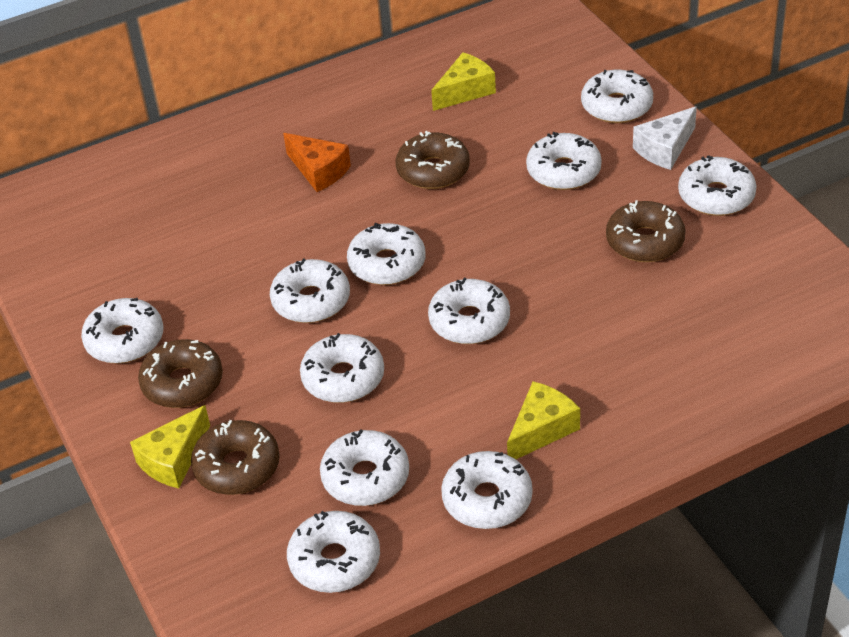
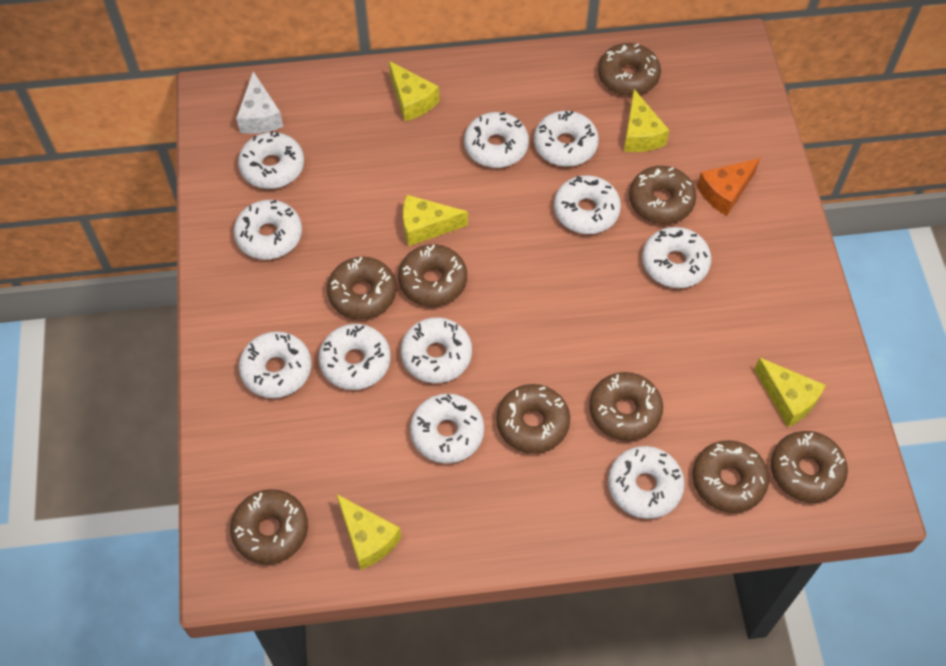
brown donut: [138,339,223,408] [191,420,280,495] [395,131,470,189] [606,200,686,262] = 4 -> [230,489,308,565] [327,257,397,319] [398,244,467,307] [496,384,570,453] [589,372,663,441] [598,43,661,96] [629,166,696,224] [692,440,769,513] [771,431,848,503] = 9
yellow cheese: [130,405,210,488] [431,52,496,111] [507,381,580,459] = 3 -> [337,494,402,570] [389,61,440,121] [403,195,468,246] [624,89,669,152] [754,358,826,427] = 5

